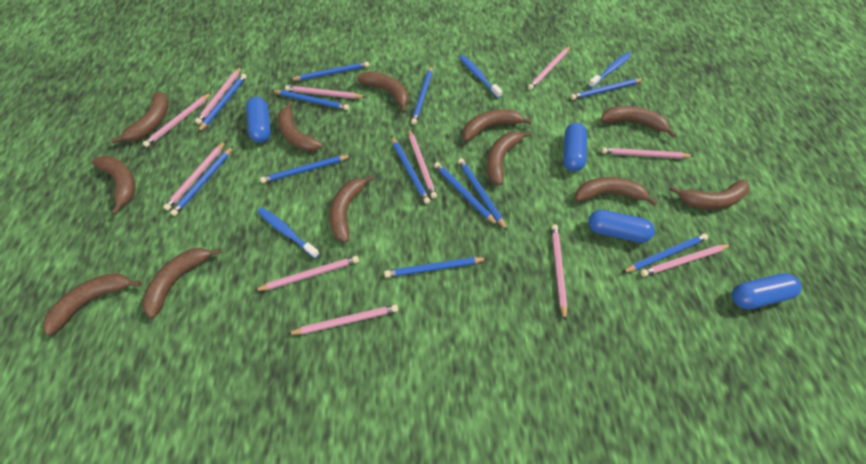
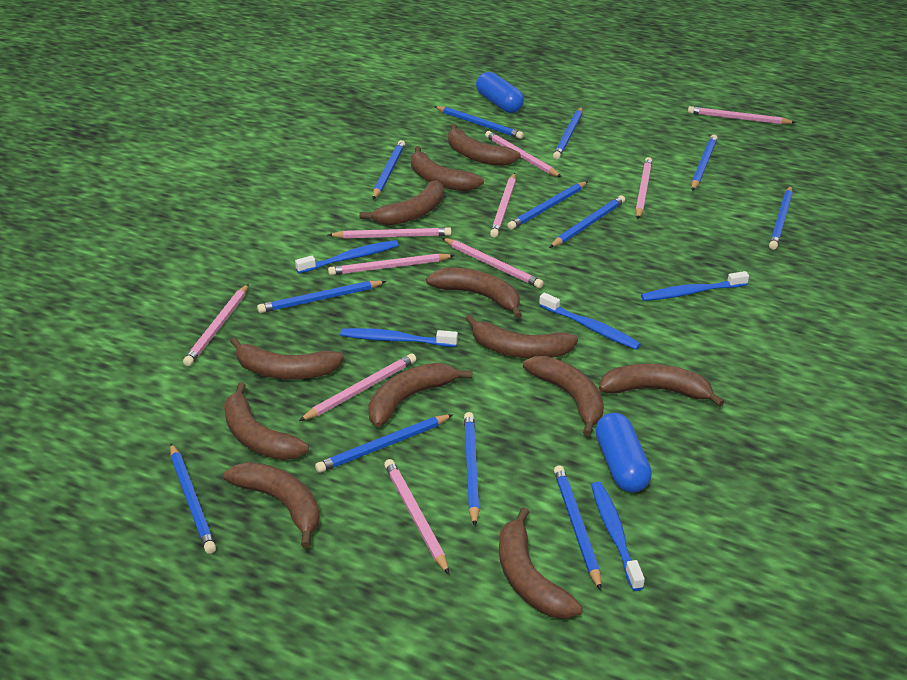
blue capsule: [246,97,271,143] [563,123,587,172] [588,210,655,243] [732,273,802,309] = 4 -> [476,72,524,113] [595,413,652,492] = 2
blue toothbrush: [257,207,320,259] [459,55,502,98] [588,52,632,88] = 3 -> [295,240,399,273] [340,328,458,347] [539,293,641,350] [591,482,645,591] [641,271,749,301] = 5
pink pencil: [142,93,211,147] [163,141,226,211] [195,67,242,124] [254,256,359,291] [285,85,365,99] [288,304,398,335] [408,128,437,199] [528,46,571,90] [551,224,567,321] [601,147,694,159] [640,244,731,277] = 11 -> [183,284,249,366] [299,354,416,421] [328,227,451,239] [328,253,455,275] [384,459,449,575] [442,238,543,288] [485,131,561,177] [490,173,516,238] [635,157,652,219] [688,106,796,124] = 10

